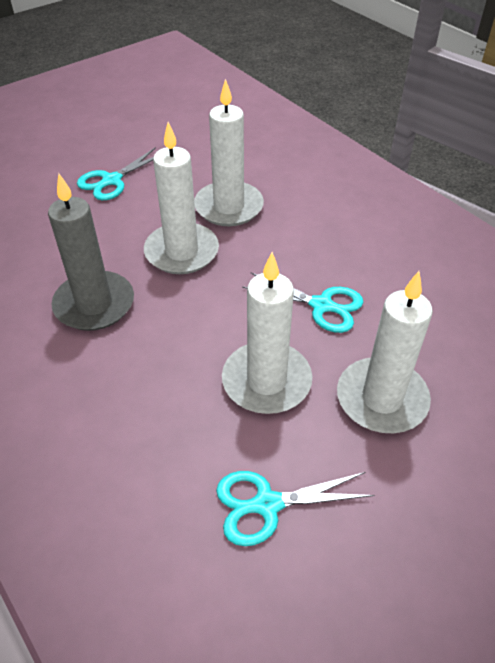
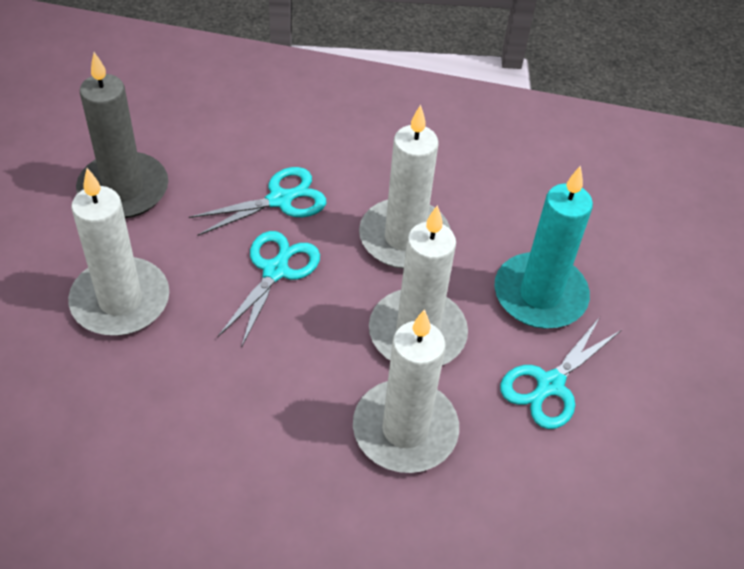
turquoise candle: none = 0 -> [494,166,593,329] = 1

